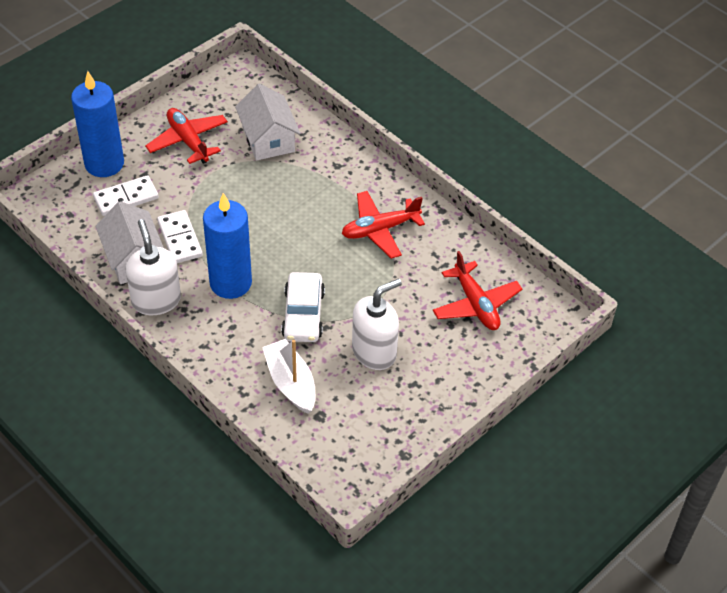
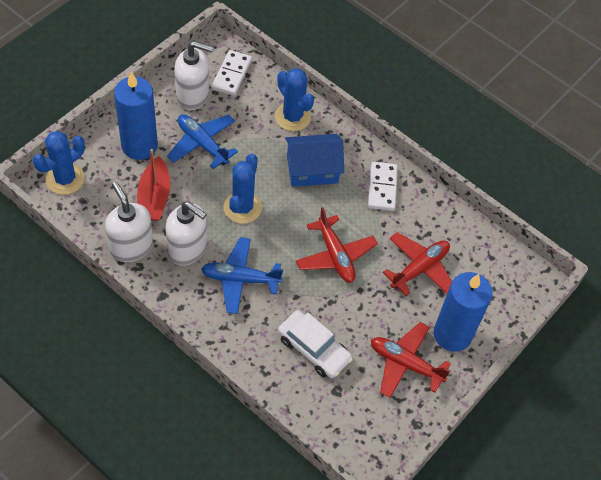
blue cactus: none = 0 -> [33,131,85,195] [223,153,262,224] [275,68,314,131] = 3
blue house: none = 0 -> [285,134,344,187] = 1
blue plane: none = 0 -> [167,114,238,169] [201,237,283,314] = 2
red boat: none = 0 -> [137,149,170,221] = 1
white boat: [262,339,316,414] = 1 -> none = 0
white house: [95,201,164,284] [235,84,301,161] = 2 -> none = 0
white soap dispenser: [126,219,181,315] [352,278,402,370] = 2 -> [105,182,153,262] [165,201,207,266] [174,41,213,110] = 3

